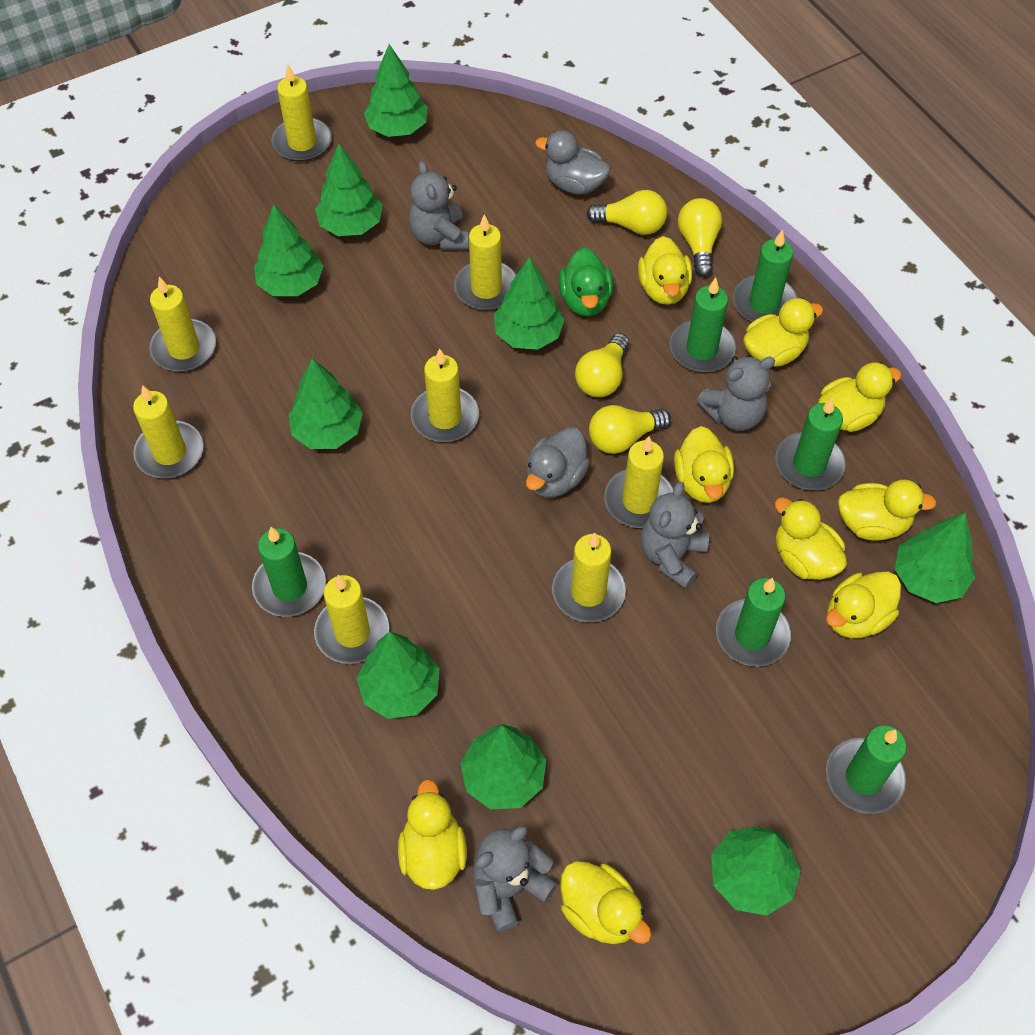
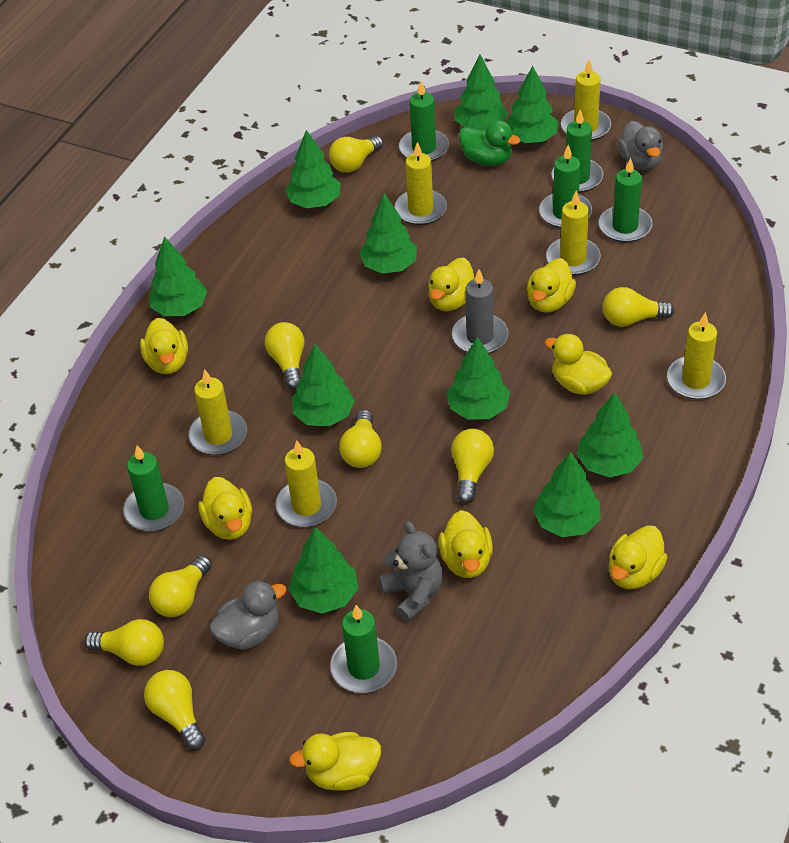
green tree: [254,204,324,296] [288,358,363,449] [315,144,383,236] [357,632,440,719] [364,44,428,137] [460,724,546,809] [494,257,565,350] [711,826,801,915] [895,513,975,603] = 9 -> [149,236,207,316] [285,130,341,208] [289,527,358,614] [292,344,355,426] [359,193,417,274] [446,337,510,419] [455,55,508,129] [506,66,558,143] [533,451,601,537] [577,392,643,477] = 10
grey candle: none = 0 -> [452,269,508,353] = 1
grey teddy bear: [409,161,469,250] [473,826,558,932] [641,482,709,589] [696,356,775,431] = 4 -> [379,521,443,622] = 1
yellow candle: [133,385,203,478] [149,277,216,372] [272,65,332,162] [314,575,389,664] [411,348,479,442] [454,215,516,310] [552,532,626,622] [604,436,673,528] = 8 -> [188,369,247,455] [275,440,337,527] [395,142,447,225] [546,190,601,275] [561,59,611,141] [667,312,726,400] = 6
yellow duck: [398,779,467,890] [560,861,652,944] [638,236,692,305] [674,426,734,503] [743,298,823,367] [775,497,847,580] [818,362,902,432] [826,572,901,638] [838,480,937,541] = 9 -> [140,318,188,374] [198,477,252,540] [289,732,381,791] [428,257,474,311] [439,510,493,578] [527,258,576,313] [544,334,612,395] [609,525,668,589] = 8
yellow light bulb: [575,333,629,397] [586,190,667,235] [589,405,671,454] [678,198,722,277] = 4 -> [84,619,164,666] [144,670,206,750] [149,555,212,617] [265,322,304,390] [329,136,383,173] [339,410,382,468] [451,429,494,504] [603,287,674,327] = 8

